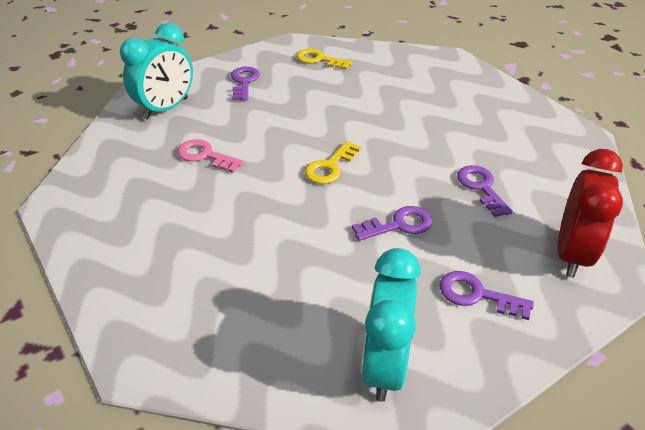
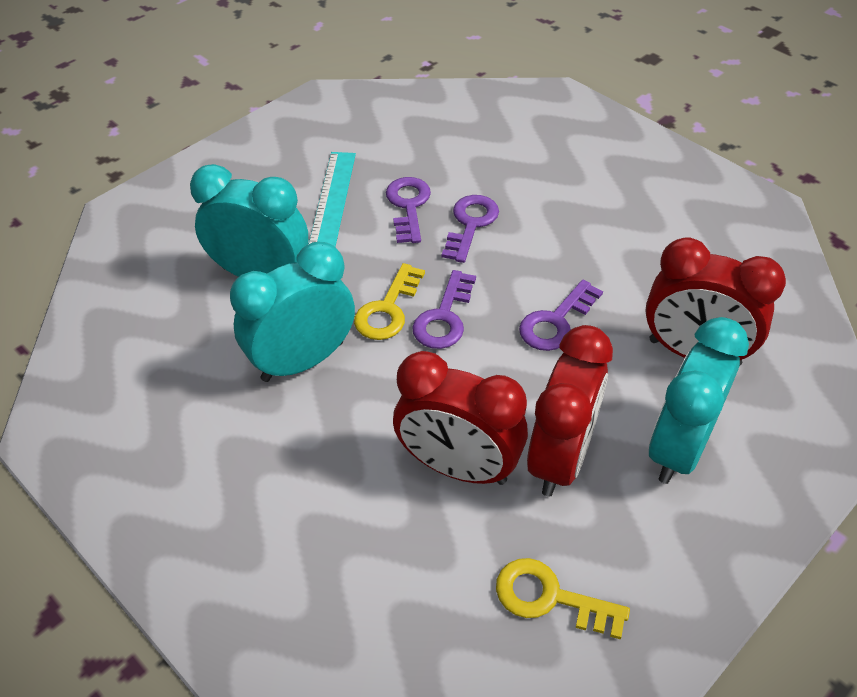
pink key: [177,139,244,173] = 1 -> none = 0
red clock: [557,149,623,278] = 1 -> [393,351,528,485] [527,325,613,497] [645,237,786,365] = 3
turquoise clock: [120,23,193,120] [361,248,421,402] = 2 -> [190,164,308,277] [230,242,355,382] [649,317,749,484] = 3
turquoise ruler: none = 0 -> [308,152,356,247] = 1

